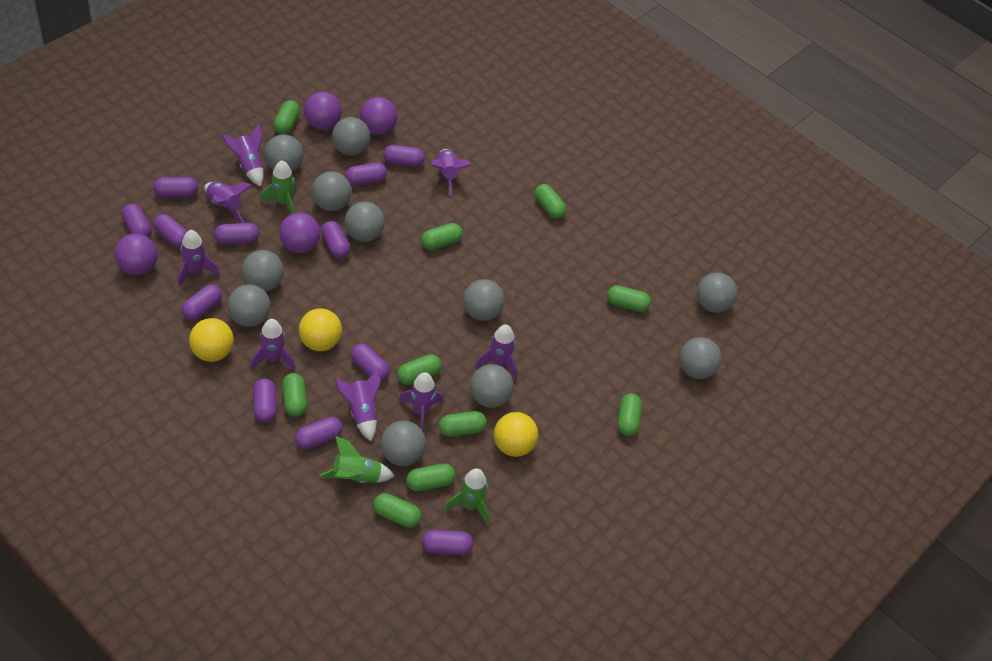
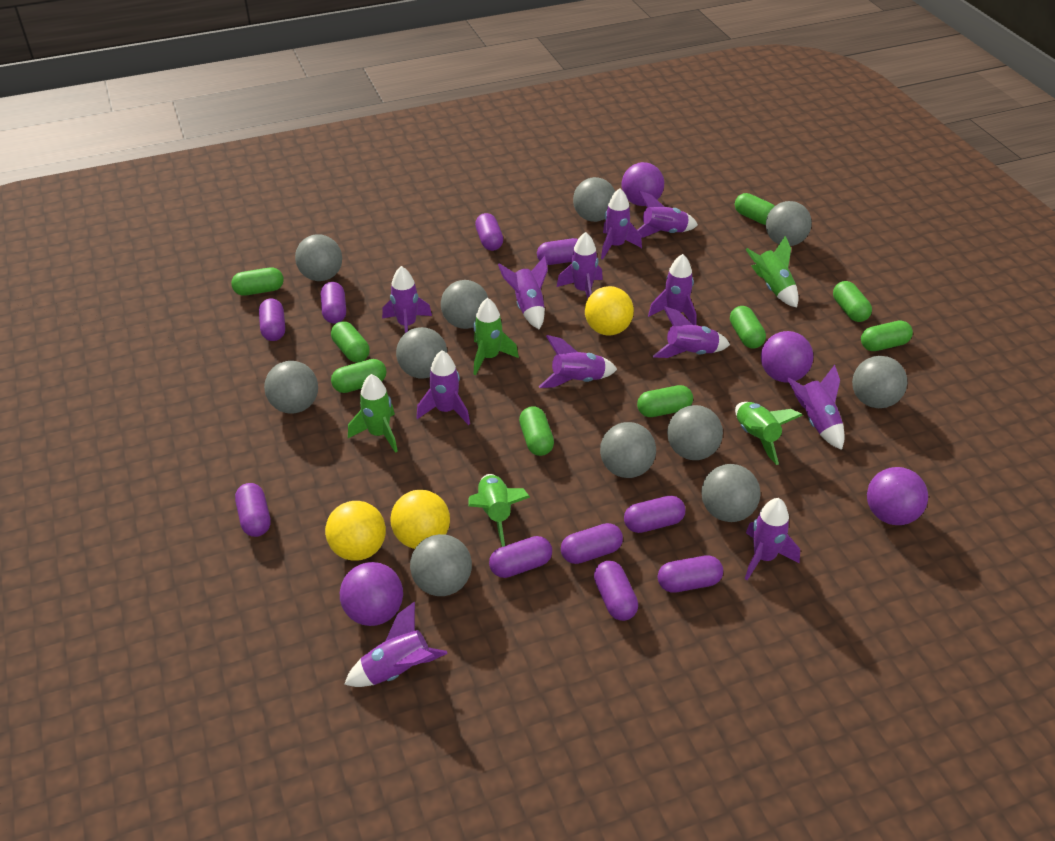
green capsule: [273,100,300,134] [282,373,307,417] [373,493,421,528] [397,354,441,385] [406,463,455,491] [421,223,462,250] [439,411,487,437] [535,184,566,219] [607,285,651,312] [618,393,642,436] = 10 -> [231,267,284,296] [331,321,370,362] [331,359,387,393] [519,406,554,456] [637,385,693,417] [730,306,766,349] [735,193,775,225] [833,281,872,322] [861,320,913,351] = 9
green rocket: [260,160,297,214] [320,436,394,483] [444,468,490,525] = 3 -> [348,374,398,453] [468,474,530,547] [473,298,519,375] [735,402,803,465] [745,236,799,308] = 5
purple capsule: [122,204,152,237] [153,177,198,198] [153,214,187,248] [182,284,222,320] [214,223,259,245] [253,378,277,423] [295,417,342,449] [321,221,350,258] [345,163,387,186] [351,344,390,381] [383,145,425,167] [422,530,473,555] = 12 -> [235,483,271,537] [259,299,285,341] [321,282,346,324] [475,213,503,251] [489,536,552,578] [537,238,578,265] [561,523,623,564] [594,561,638,621] [624,496,685,533] [658,555,723,593] = 10
purple rocket: [178,230,220,287] [204,182,252,223] [221,124,263,186] [250,319,296,370] [334,369,381,441] [399,372,444,431] [431,149,472,196] [475,324,517,380] = 8 -> [344,602,448,687] [382,266,432,333] [416,351,470,425] [498,256,548,329] [539,335,617,388] [557,232,603,300] [601,188,642,259] [637,191,698,238] [648,254,697,325] [653,306,730,358] [745,498,800,580] [787,365,845,450] = 12

